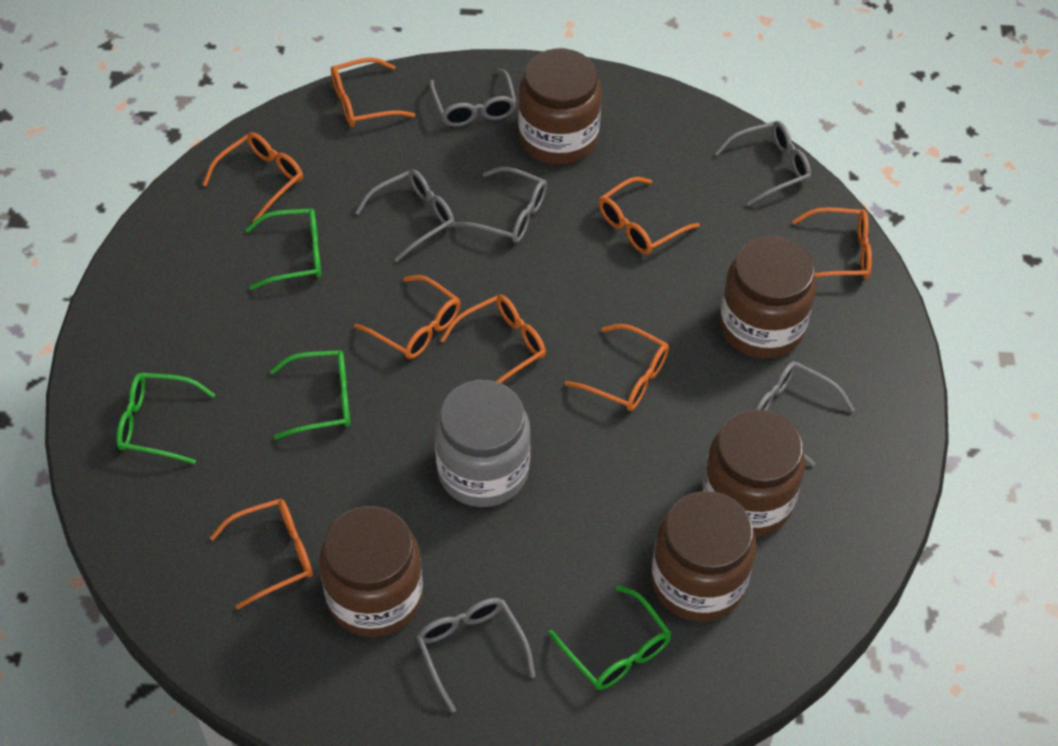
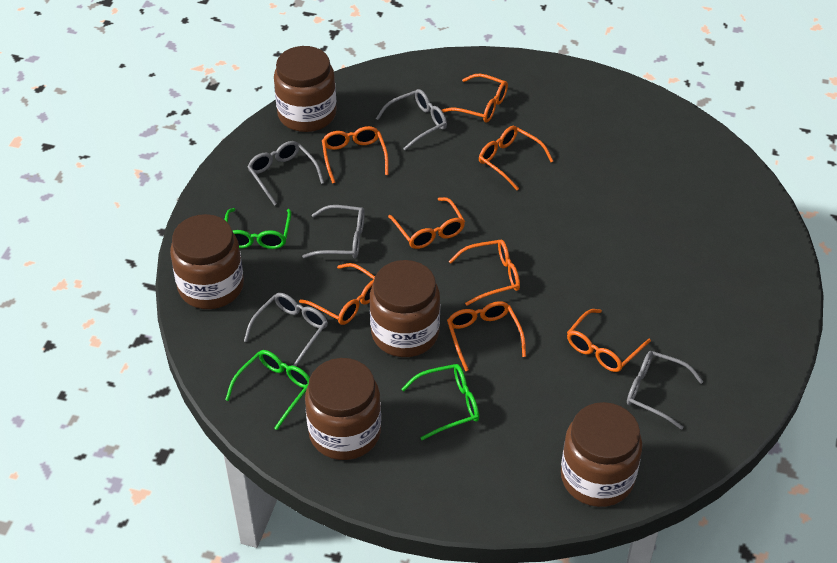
green glasses: [116,373,216,464] [246,208,321,290] [270,350,350,440] [548,586,672,690] = 4 -> [225,208,291,249] [225,350,310,430] [402,364,479,440] = 3
grey glasses: [355,169,454,262] [416,598,535,713] [429,69,517,127] [454,167,547,243] [715,121,811,206] [755,361,855,467] = 6 -> [244,293,328,366] [247,141,324,206] [302,205,365,258] [376,89,447,151] [627,351,704,430] = 5
grey jar: [435,380,531,507] = 1 -> none = 0

